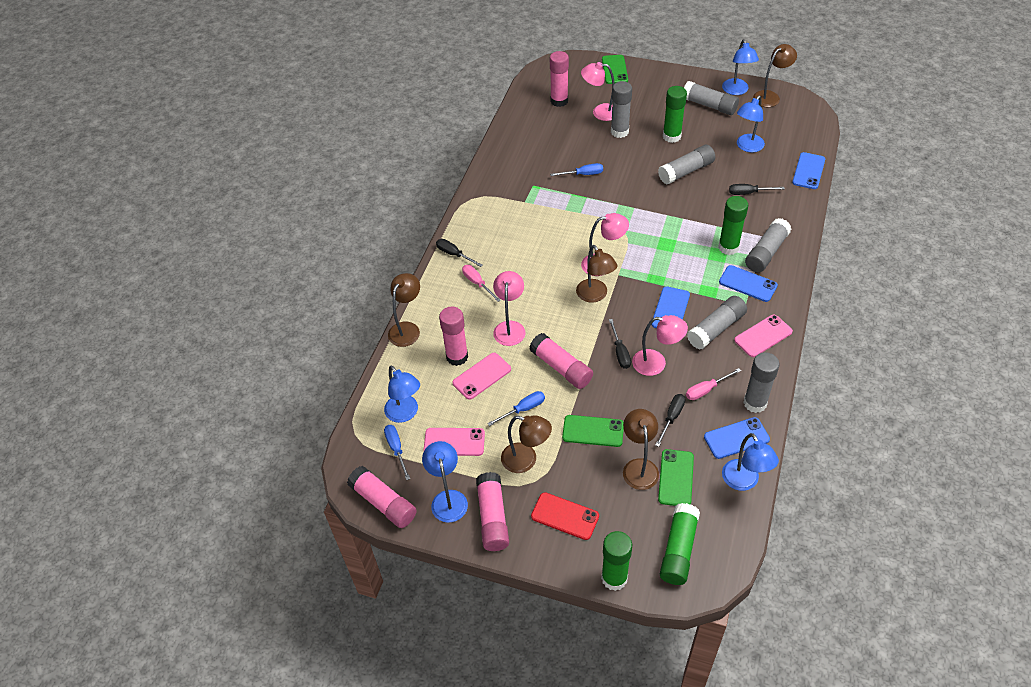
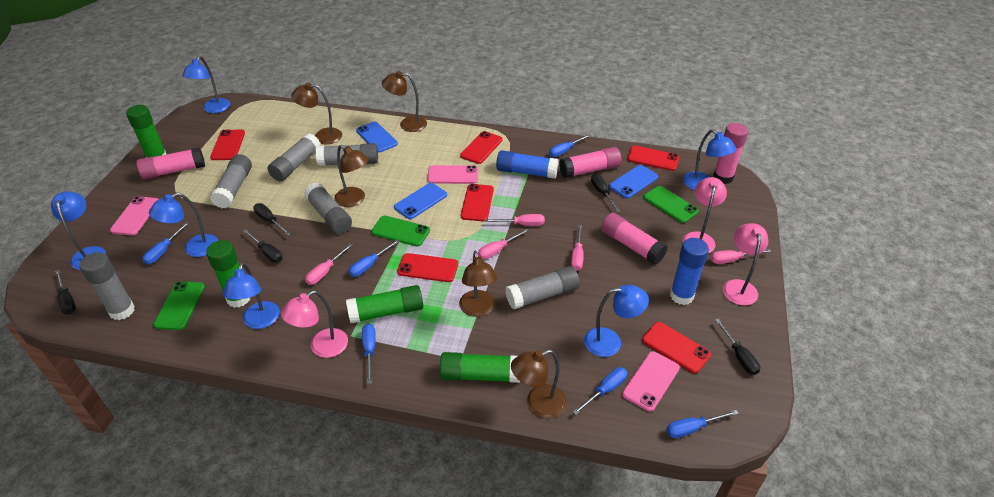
black screwdriver: [436,239,483,267] [609,319,631,369] [655,394,685,447] [729,184,785,195] = 4 -> [55,270,76,314] [243,229,283,263] [253,203,291,235] [591,174,620,212] [715,318,760,375] = 5
blue glue stick: none = 0 -> [496,150,559,179] [670,238,709,305] = 2
blue lamp: [384,366,420,423] [422,441,468,523] [722,39,759,95] [722,433,779,491] [737,95,765,152] = 5 -> [51,191,106,270] [149,193,218,257] [182,56,230,113] [223,262,280,329] [584,285,649,357] [683,129,736,190] = 6
blue phone: [651,286,690,328] [704,417,770,459] [719,265,778,302] [792,152,825,189] = 4 -> [356,122,398,153] [394,183,447,219] [609,165,659,198] = 3
blue screwdriver: [384,425,410,480] [487,391,545,426] [550,163,603,176] = 3 -> [142,222,189,264] [348,240,399,277] [362,324,376,384] [549,134,591,157] [573,367,627,415] [666,410,739,438] = 6
pink glue stick: [347,466,417,528] [439,306,468,366] [476,472,509,551] [529,333,593,389] [550,51,569,107] = 5 -> [136,147,205,180] [559,147,621,178] [601,213,668,265] [713,123,748,184] = 4
pink lamp: [493,271,525,346] [581,62,615,121] [581,213,629,276] [632,315,688,376] = 4 -> [281,290,348,358] [682,177,727,253] [723,223,768,306] = 3
pink screwdriver: [462,265,501,302] [686,368,741,400] = 2 -> [305,243,353,285] [478,229,529,259] [485,214,545,226] [571,225,584,271] [710,249,771,264] = 5
red phone: [531,492,599,540] = 1 -> [210,130,245,160] [397,253,458,282] [460,131,503,164] [461,184,494,221] [627,146,679,171] [642,322,711,374] = 6

